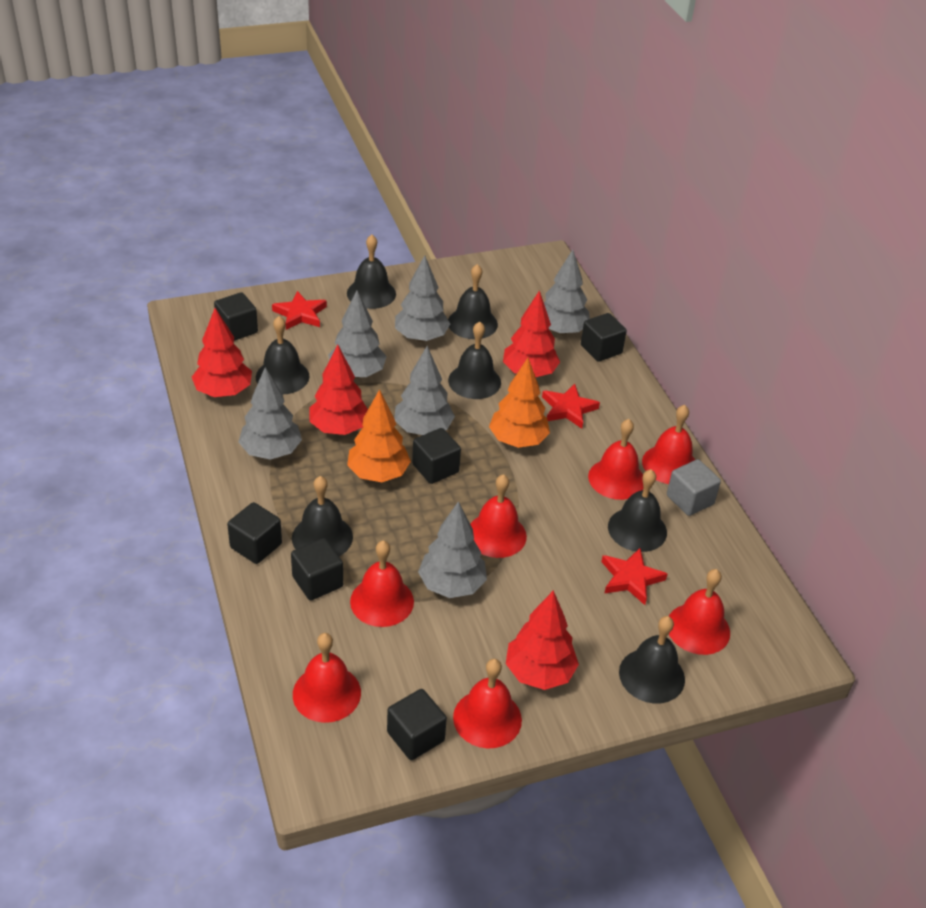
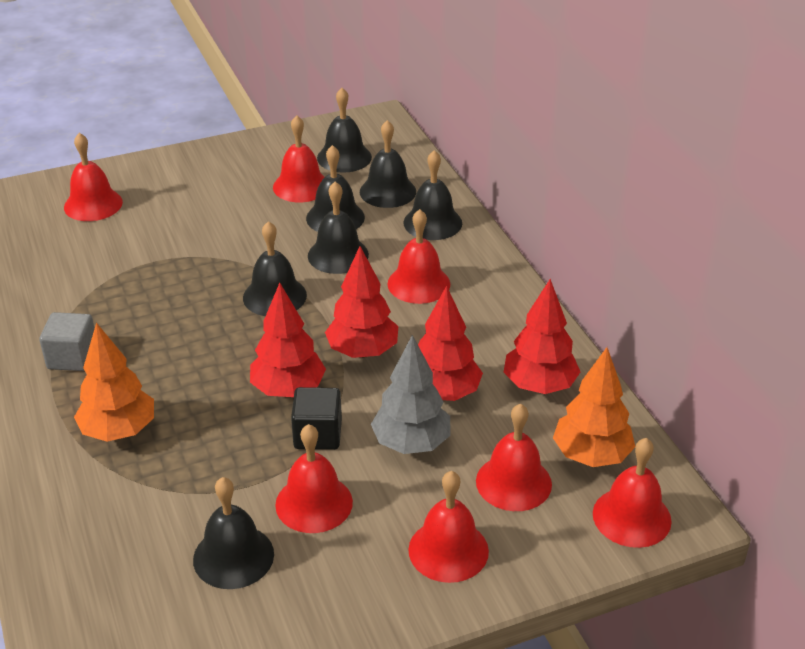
black cube: [214,292,258,341] [227,502,282,564] [291,538,343,600] [387,689,447,760] [412,428,461,484] [581,313,627,362] = 6 -> [291,387,342,450] = 1
grey tree: [238,367,302,460] [328,291,387,378] [394,346,455,435] [395,255,450,342] [418,501,487,598] [544,250,590,335] = 6 -> [371,335,451,454] = 1
red star: [272,291,327,330] [542,384,600,429] [601,548,667,605] = 3 -> none = 0

